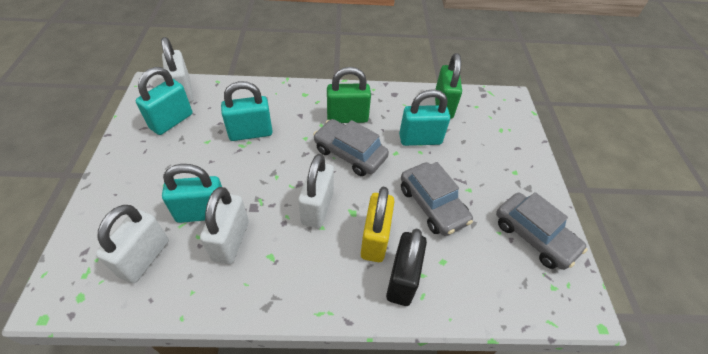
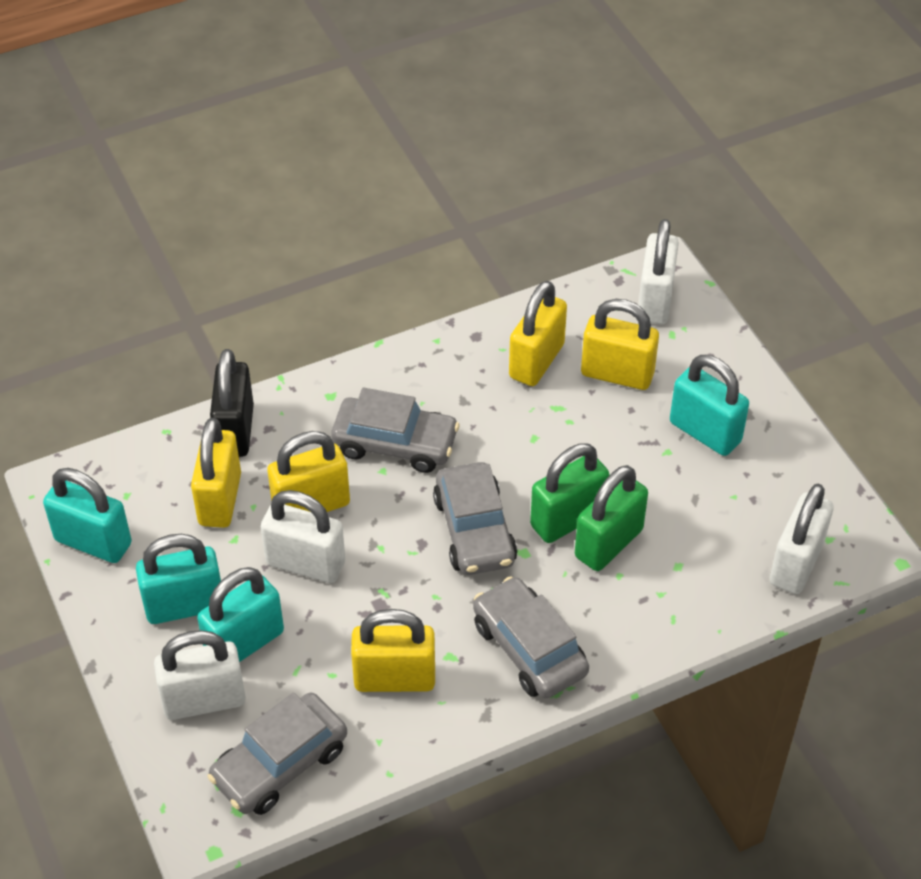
grey car: [313,119,389,176] [401,162,473,236] [496,192,588,270] = 3 -> [207,692,347,815] [331,388,460,473] [433,462,517,575] [473,576,589,699] = 4
yellow padlock: [361,187,395,262] = 1 -> [191,418,241,528] [267,431,350,512] [351,609,435,692] [509,281,567,386] [581,299,659,390] = 5

